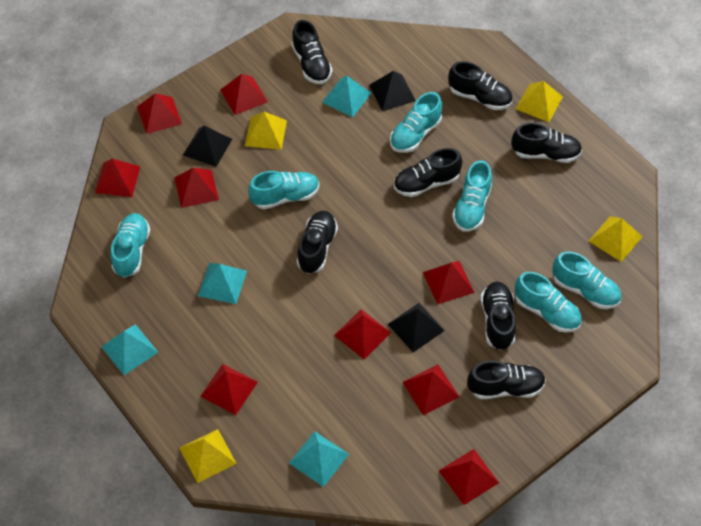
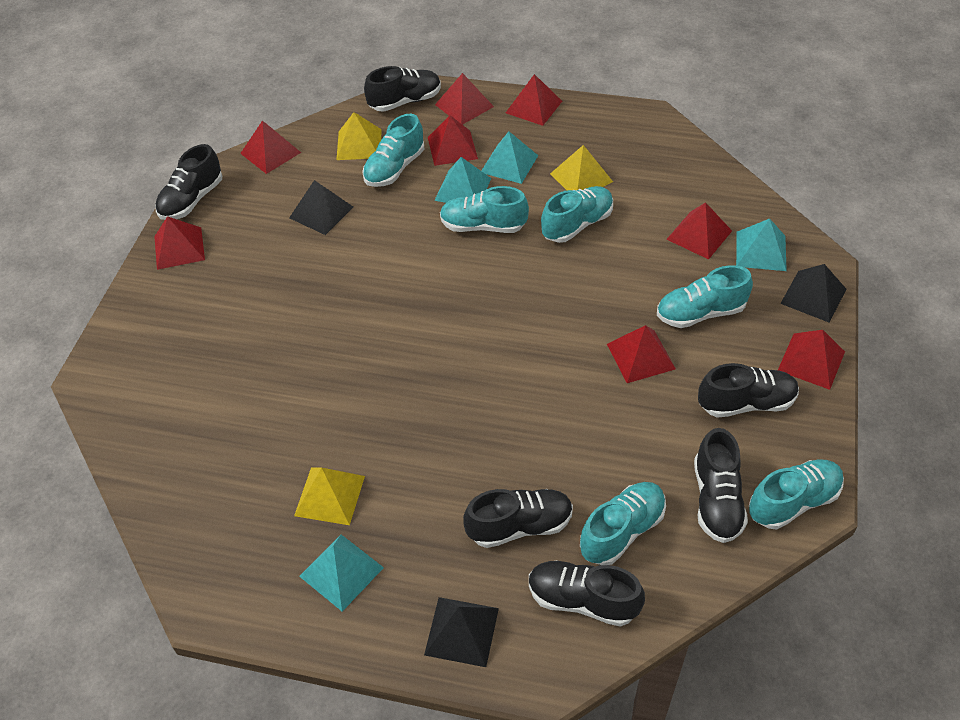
black shoe: [292,20,332,84] [297,211,338,274] [394,148,462,197] [448,61,513,110] [467,361,546,399] [481,281,516,350] [511,123,582,163] = 7 -> [155,144,222,220] [364,66,441,112] [463,489,573,548] [529,560,645,627] [694,428,748,543] [698,363,799,418] = 6
red pyramid: [95,159,140,197] [137,93,182,134] [175,168,219,208] [200,364,258,415] [220,74,268,115] [334,309,391,360] [402,364,459,415] [423,261,475,304] [439,449,499,505] = 9 -> [155,216,205,270] [240,120,301,174] [428,115,478,166] [435,73,494,125] [506,74,562,126] [607,325,676,383] [666,202,732,259] [778,330,845,390] = 8
yellow pyramid: [179,429,237,483] [245,112,287,150] [516,81,563,122] [589,216,643,262] = 4 -> [294,467,365,525] [336,112,382,160] [550,145,613,190] = 3

